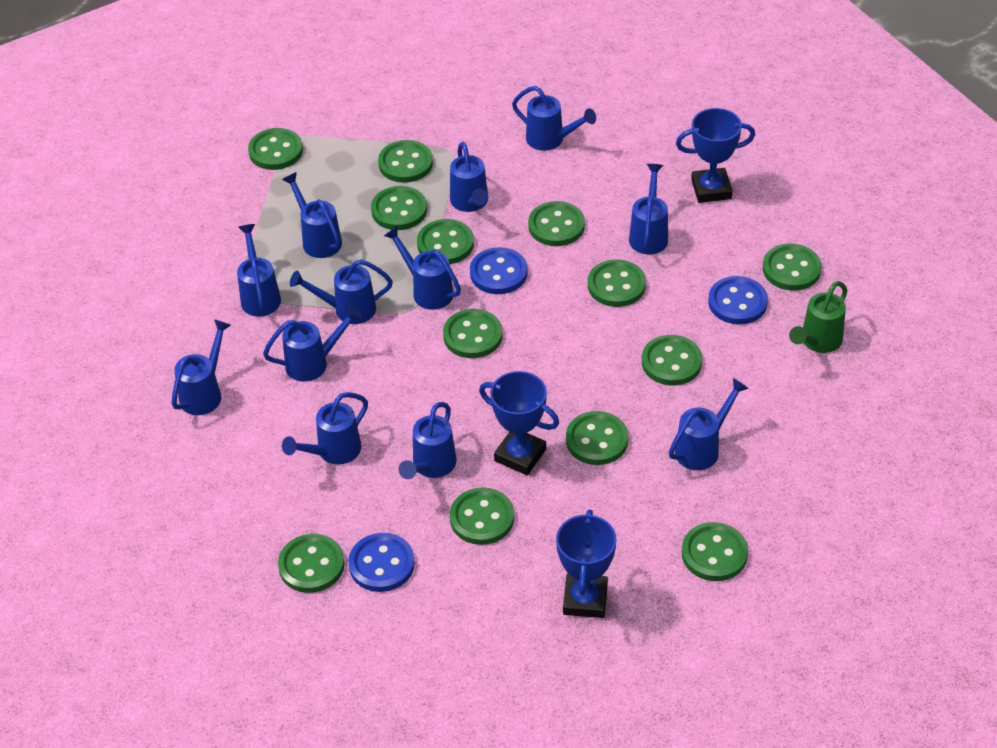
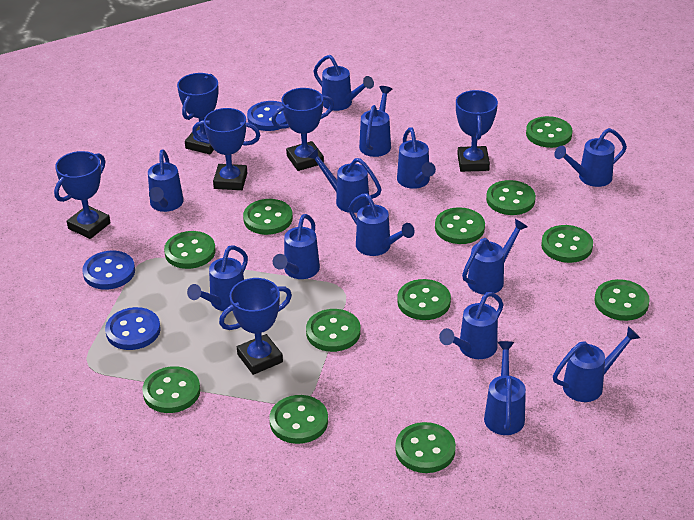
blue trophy: [479,371,559,475] [556,509,616,618] [676,108,755,203] = 3 -> [54,151,111,239] [177,73,219,154] [192,108,260,190] [219,278,292,375] [271,88,334,171] [456,90,498,172] = 6
blue watering can: [172,320,231,415] [237,224,281,317] [263,305,362,382] [282,172,342,258] [282,392,368,464] [290,259,393,324] [384,226,461,310] [398,402,457,479] [450,142,488,212] [512,86,596,151] [629,164,668,254] [669,378,749,470] = 12 -> [148,149,184,212] [187,245,248,311] [273,214,320,279] [307,148,382,213] [314,55,374,111] [349,193,414,256] [359,86,392,157] [397,127,436,189] [439,292,504,359] [462,219,528,295] [484,341,526,435] [553,326,640,402] [554,128,627,187] = 13
green button: [248,128,303,170] [278,534,344,593] [371,186,427,230] [378,140,433,183] [417,219,474,264] [443,309,503,358] [450,487,514,545] [528,201,585,246] [566,411,628,465] [588,259,646,307] [642,335,703,385] [682,522,748,581] [763,243,822,291] = 13 -> [142,366,200,413] [164,231,216,269] [243,199,293,235] [269,395,328,444] [306,309,360,352] [395,422,456,473] [397,279,451,320] [435,207,485,244] [486,180,536,215] [526,116,572,148] [541,225,593,263] [595,279,650,321] = 12
green watering can: [789,281,847,353] = 1 -> none = 0

